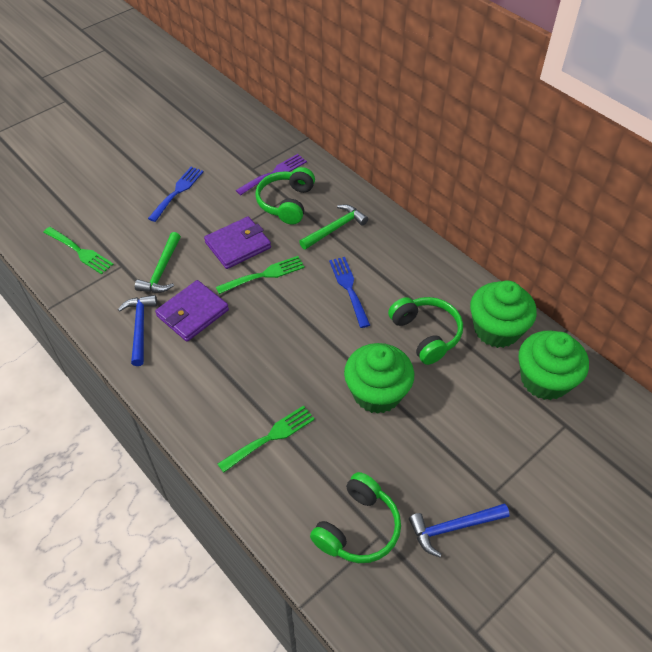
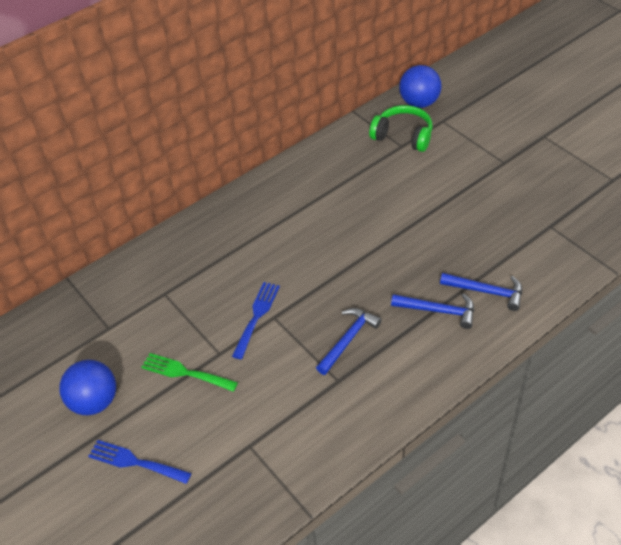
blue ball: none = 0 -> [59,360,116,415] [399,65,442,108] = 2
blue hammer: [118,295,157,366] [409,503,509,557] = 2 -> [316,308,382,375] [391,293,474,329] [440,273,522,311] = 3
green cupcake: [344,343,414,414] [470,280,537,348] [519,331,589,400] = 3 -> none = 0
green fork: [43,227,114,274] [216,256,305,294] [218,405,315,473] = 3 -> [141,353,238,392] = 1
green hammer: [135,232,181,293] [299,204,368,250] = 2 -> none = 0
green headphones: [255,167,315,225] [310,472,401,563] [388,297,463,365] = 3 -> [369,105,433,152] = 1
purple fork: [236,154,307,195] = 1 -> none = 0
purple wallet: [155,280,229,342] [204,217,271,269] = 2 -> none = 0

